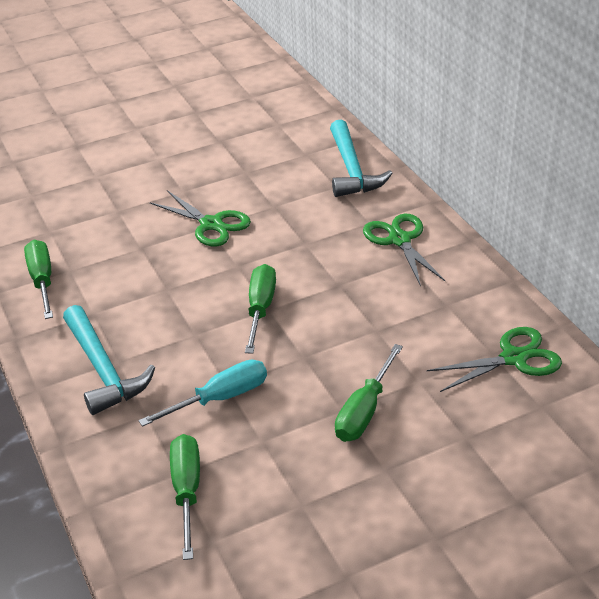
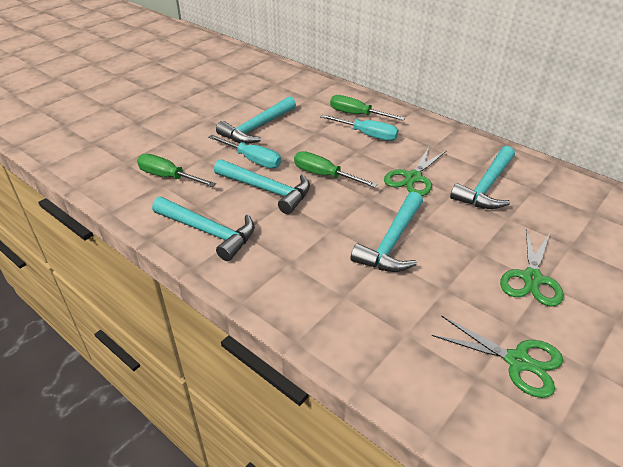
green screwdriver: [24,240,53,319] [170,434,200,560] [245,264,276,354] [335,344,403,442] = 4 -> [137,154,216,187] [294,151,378,188] [330,95,405,121] = 3
turquoise hammer: [63,305,155,415] [330,120,393,197] = 2 -> [152,197,255,261] [214,159,310,214] [216,96,296,144] [351,192,423,272] [450,146,515,209] = 5
turquoise screwdriver: [139,360,267,427] = 1 -> [208,135,281,168] [320,114,399,141] = 2

